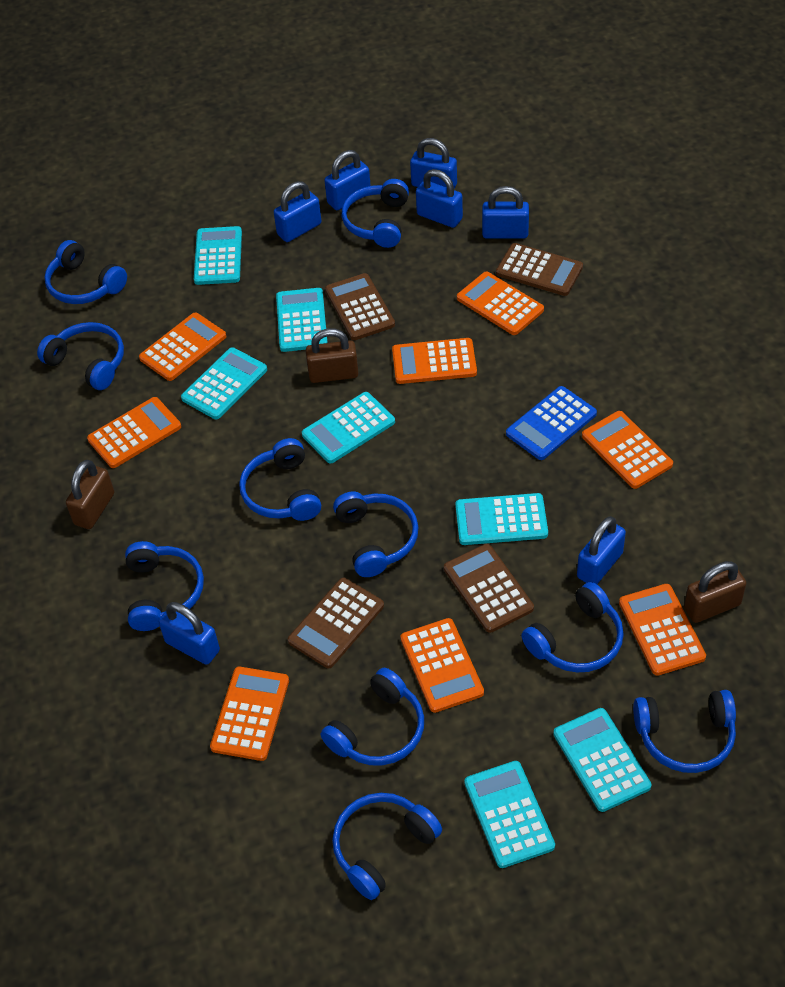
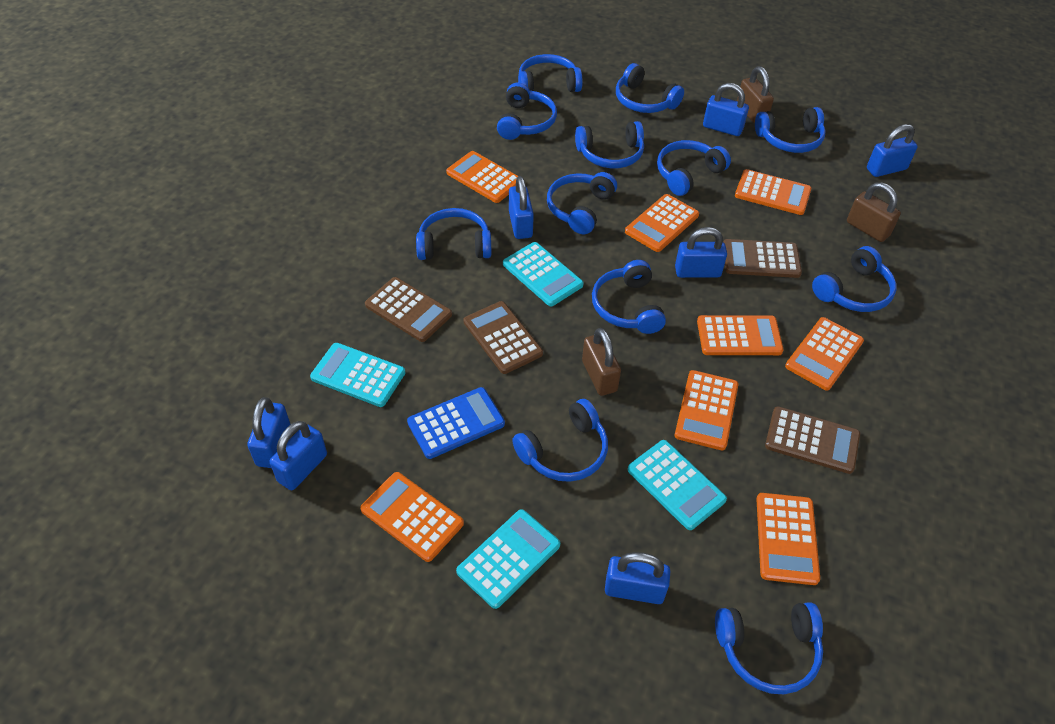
blue headphones: [37,322,124,390] [44,240,127,304] [125,541,204,631] [239,438,321,521] [321,668,424,765] [332,793,442,900] [333,492,419,577] [342,179,409,248] [521,582,624,672] [633,690,736,773] = 10 -> [416,208,491,260] [497,83,557,140] [512,399,608,482] [518,54,583,92] [547,172,617,234] [575,121,644,168] [592,260,666,334] [616,63,684,113] [657,140,731,196] [715,602,823,694] [755,107,825,153] [812,246,896,312] = 12
turquoise calculator: [181,347,267,419] [194,226,242,285] [276,288,328,352] [302,392,395,463] [455,493,548,545] [464,761,555,868] [553,708,651,812] = 7 -> [310,343,405,407] [456,509,560,609] [503,242,584,306] [627,440,727,530] = 4

